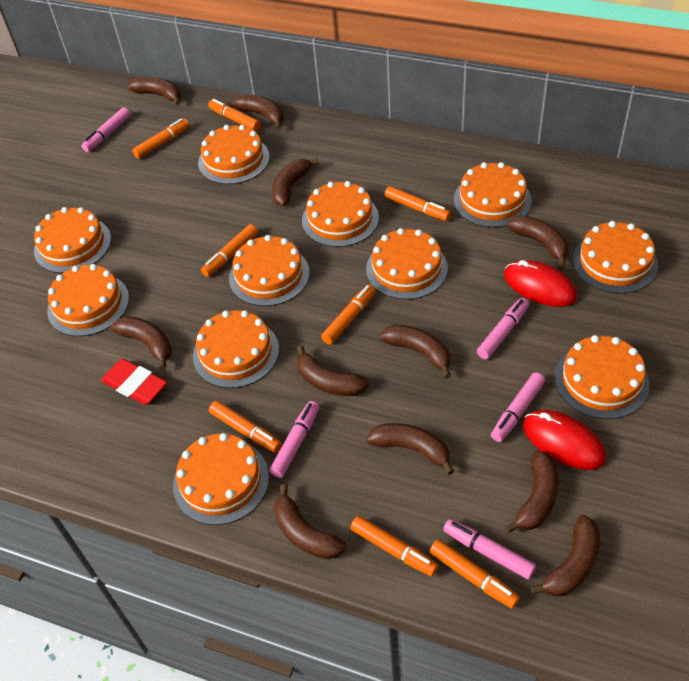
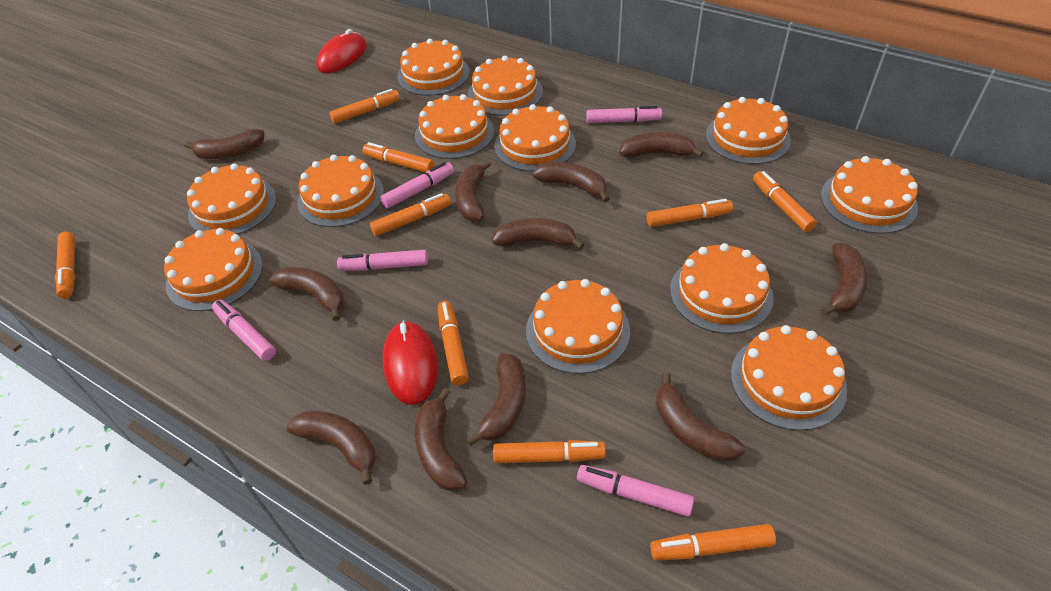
orange cake: [34,207,111,273] [47,264,129,336] [173,433,269,525] [193,310,279,388] [198,125,270,184] [229,235,310,306] [302,181,379,247] [366,228,448,300] [454,162,532,227] [555,335,649,419] [573,221,658,294] = 11 -> [164,228,263,311] [187,163,277,234] [297,155,384,227] [397,39,470,96] [415,94,494,159] [468,56,543,116] [494,104,576,171] [526,279,630,374] [670,243,774,334] [706,97,791,164] [731,325,847,431] [821,156,918,234] = 12
orange marker: [132,118,190,159] [201,224,258,277] [208,99,261,131] [209,401,282,453] [321,285,376,345] [350,516,439,577] [385,186,451,221] [430,539,520,609] = 8 -> [55,232,75,299] [329,89,400,123] [363,142,434,173] [370,193,451,236] [438,301,469,385] [493,440,606,463] [647,199,733,227] [650,524,776,561] [753,171,817,232] = 9
red eraser: [101,359,167,405] = 1 -> none = 0

